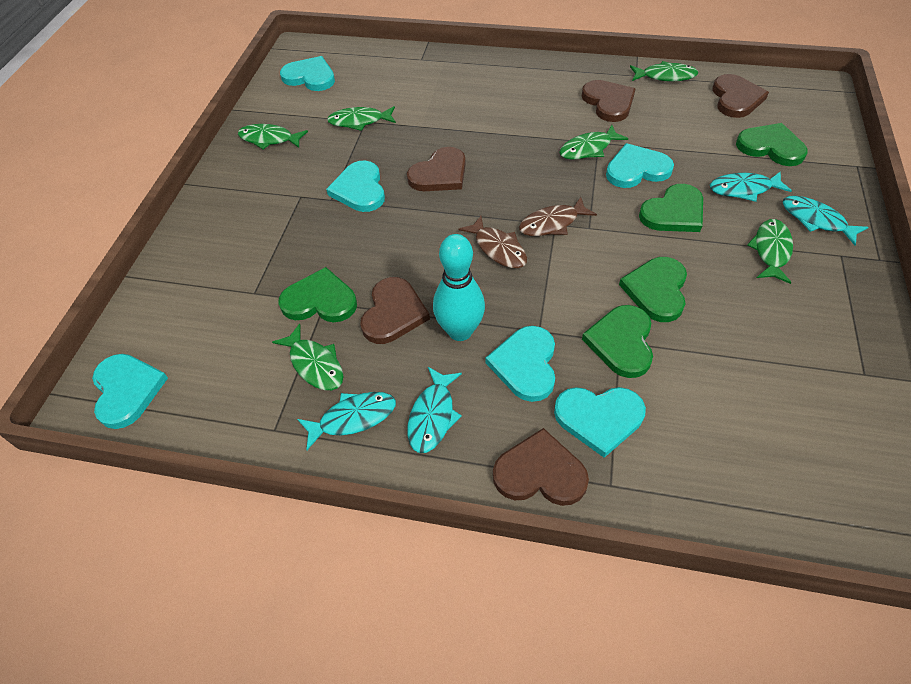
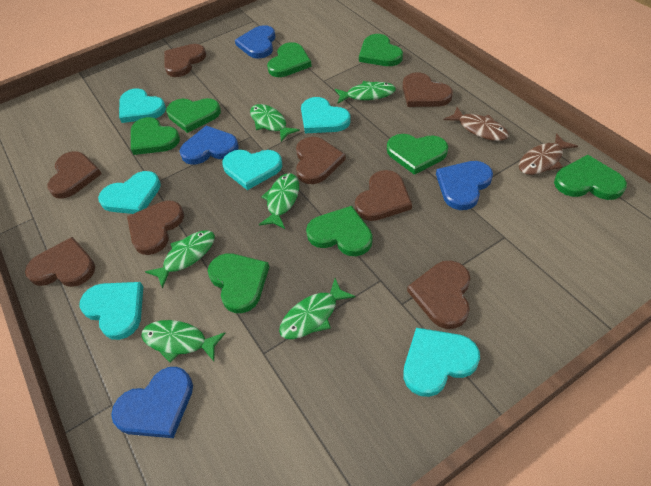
blue heart: none = 0 -> [111,367,193,438] [179,126,239,165] [235,25,276,59] [436,161,493,210] = 4
brown heart: [360,277,430,344] [407,147,466,191] [493,428,589,506] [581,80,635,122] [712,74,769,118] = 5 -> [25,237,95,287] [47,151,102,199] [127,200,184,255] [164,44,206,77] [296,137,346,184] [355,170,412,221] [403,72,453,107] [407,261,470,329] = 8
green heart: [278,267,357,322] [582,305,653,378] [619,257,687,322] [639,184,703,232] [736,123,808,166] = 5 -> [131,117,180,155] [166,98,221,133] [208,253,269,313] [267,42,312,77] [306,206,373,256] [359,34,403,66] [387,134,448,175] [554,155,627,200] = 8
turquoise bowling pin: [433,234,485,341] = 1 -> none = 0
turquoise fish: [297,392,396,450] [407,367,462,453] [710,171,792,202] [783,196,869,245] = 4 -> none = 0

